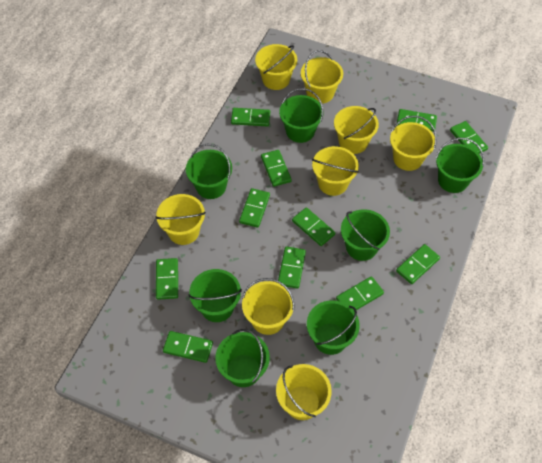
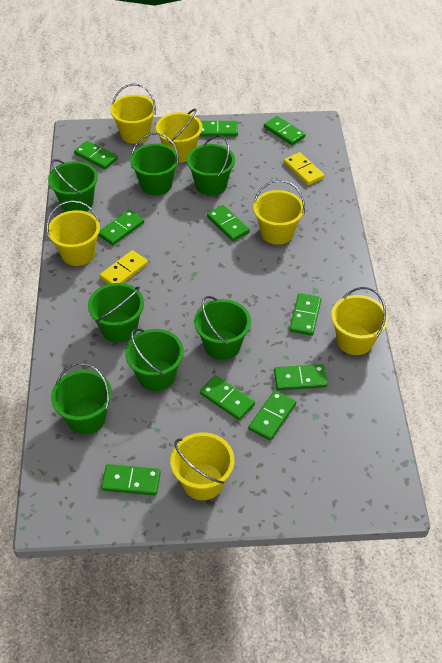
green domino: [156,258,178,300] [163,331,213,363] [231,108,270,127] [239,188,270,228] [261,150,292,187] [278,247,306,289] [292,207,335,246] [336,276,384,310] [396,244,440,284] [397,109,437,132] [450,121,488,154] = 11 -> [74,141,118,169] [98,210,144,245] [101,464,161,496] [199,121,238,136] [200,375,255,420] [207,205,250,241] [248,390,296,441] [264,116,305,145] [274,364,328,390] [289,293,321,336] = 10
yellow bucket: [156,194,206,245] [242,278,295,335] [255,44,297,90] [276,364,332,420] [301,50,343,104] [312,146,359,196] [334,106,379,154] [390,116,437,171] = 8 -> [47,200,100,266] [110,84,156,144] [156,109,203,163] [170,433,234,500] [253,180,305,245] [331,287,388,355] = 6
yellow domino: none = 0 -> [100,250,148,284] [284,152,325,185] = 2

